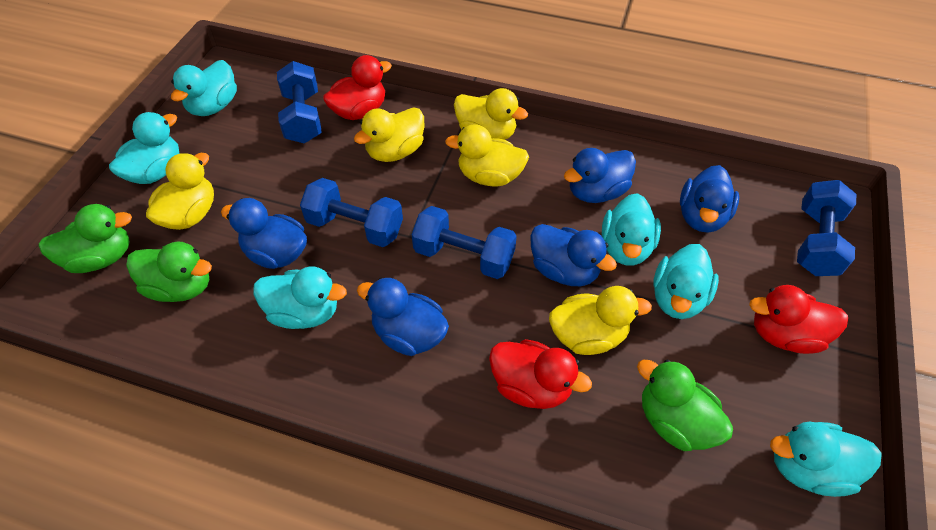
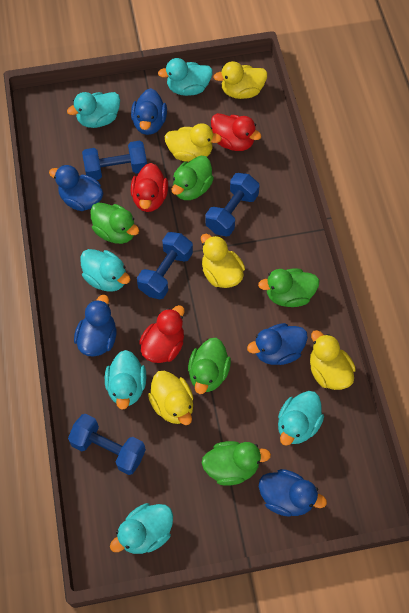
green duck: [39,204,132,273] [126,241,212,302] [637,359,733,451] = 3 -> [90,202,139,244] [172,156,214,200] [188,338,231,394] [202,441,271,486] [258,268,319,307] = 5

